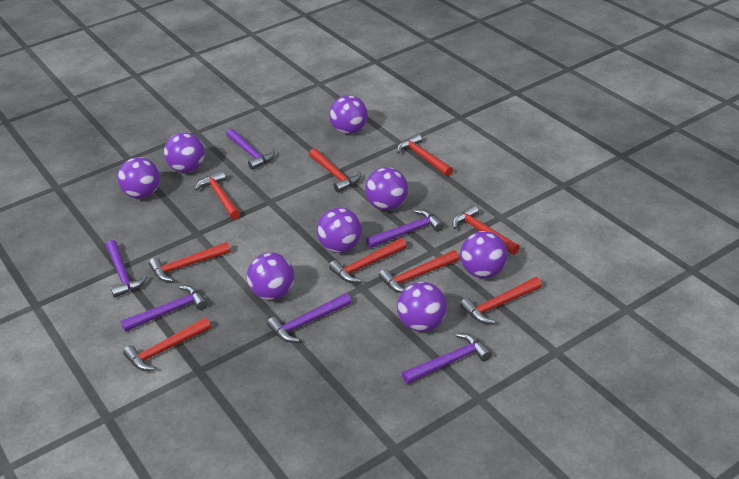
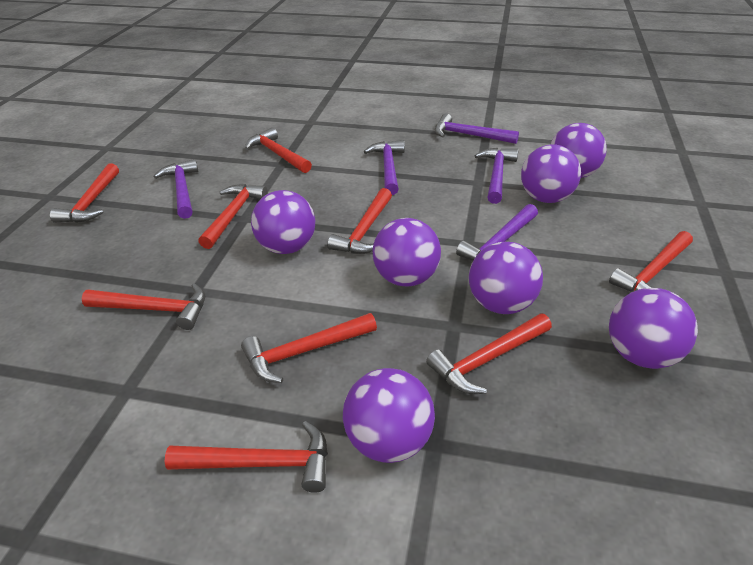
purple ball: [117,157,160,199] [164,132,205,173] [247,252,295,300] [317,207,362,253] [329,95,368,134] [365,167,408,210] [397,282,447,332] [460,231,508,278] = 8 -> [251,190,315,254] [343,368,435,463] [372,218,441,286] [469,242,543,314] [521,144,581,203] [551,123,607,178] [609,288,698,369] = 7
purple hammer: [106,240,148,298] [121,286,208,332] [226,129,275,170] [267,293,351,343] [366,210,444,248] [402,333,492,384] = 6 -> [154,159,198,219] [364,140,405,195] [435,114,519,144] [456,204,538,261] [475,148,518,204] = 5

